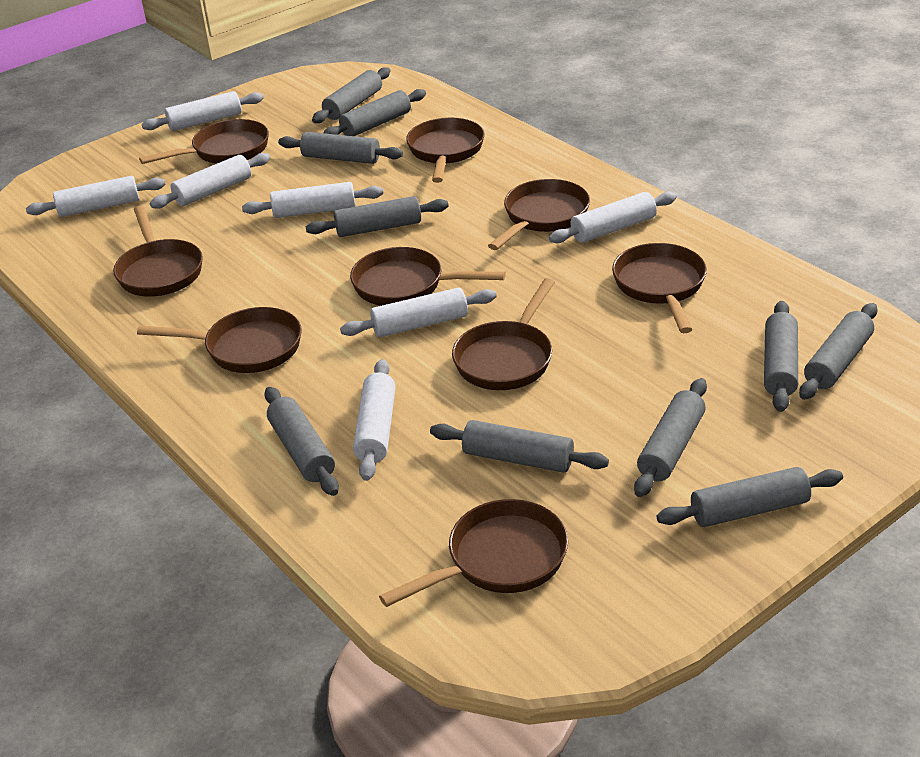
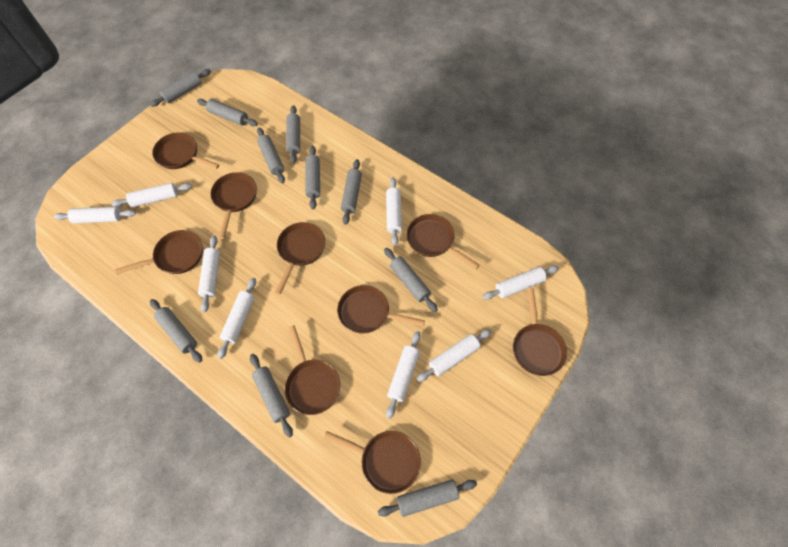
white rolling pin: [26,176,166,217] [142,91,264,131] [150,153,270,209] [242,182,383,218] [340,287,497,337] [353,359,396,481] [549,192,677,243] = 7 -> [54,206,136,223] [111,183,192,207] [198,235,220,312] [218,278,256,359] [386,177,402,246] [386,331,421,419] [417,329,491,382] [482,266,559,300] = 8

